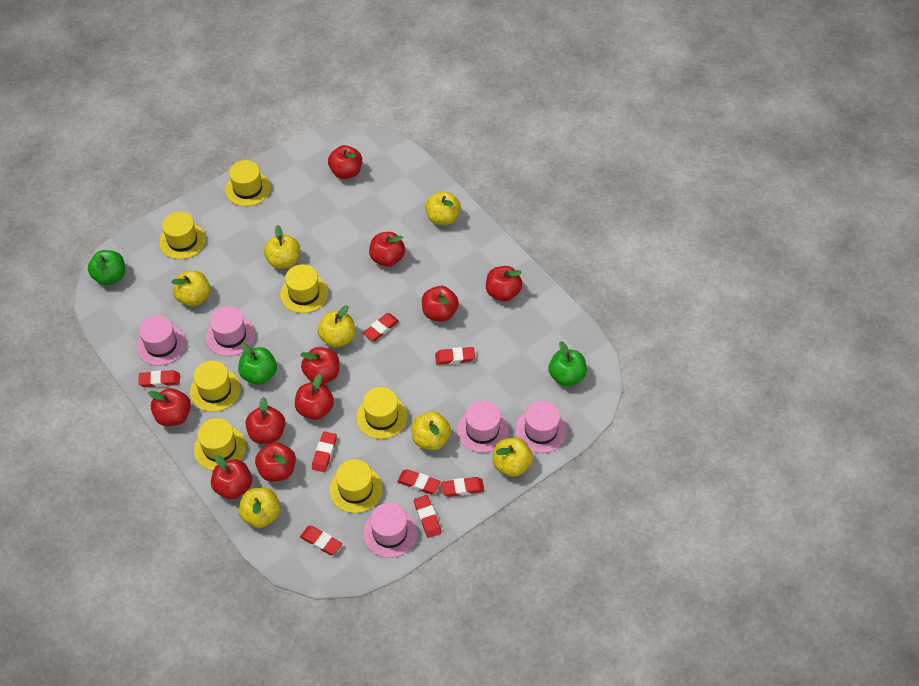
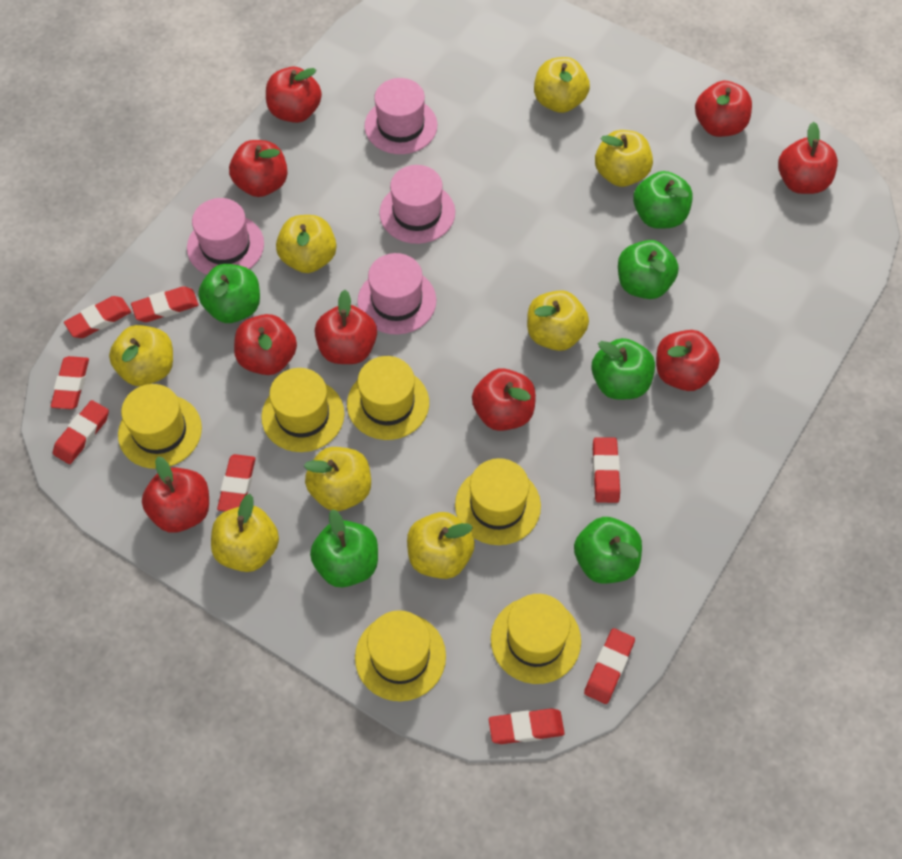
green apple: [88,250,125,285] [238,343,277,385] [549,341,587,386] = 3 -> [198,264,260,323] [310,509,378,588] [574,517,642,584] [591,338,655,400] [618,240,679,299] [633,171,693,229] = 6
pink hat: [137,316,186,366] [206,306,255,356] [363,503,417,558] [457,401,508,453] [515,401,567,453] = 5 -> [187,198,264,275] [357,253,436,335] [365,78,437,154] [379,165,455,244] = 4
red apple: [148,388,191,426] [211,455,252,499] [246,397,286,444] [255,442,296,482] [295,374,334,420] [300,347,339,384] [328,145,362,179] [369,232,405,267] [422,286,459,322] [486,266,522,301] = 10 -> [142,456,209,533] [229,140,288,197] [234,314,297,375] [266,67,322,123] [315,290,377,364] [472,368,536,431] [656,330,720,391] [695,81,752,137] [778,122,838,194] = 9
yellow apple: [171,271,211,306] [238,488,280,528] [264,225,300,269] [318,305,355,348] [411,412,451,450] [425,191,461,225] [493,438,533,477] = 7 -> [109,325,173,386] [211,494,279,572] [276,215,337,273] [304,447,371,511] [407,512,475,579] [527,290,589,351] [534,57,590,113] [595,130,653,187] = 8
yellow hat: [159,212,206,259] [190,361,241,412] [194,418,246,471] [225,160,271,206] [280,264,328,313] [329,459,382,513] [356,387,407,439] = 7 -> [118,384,202,469] [261,368,344,452] [347,356,429,440] [355,610,446,701] [455,458,541,545] [491,594,581,684] = 6

